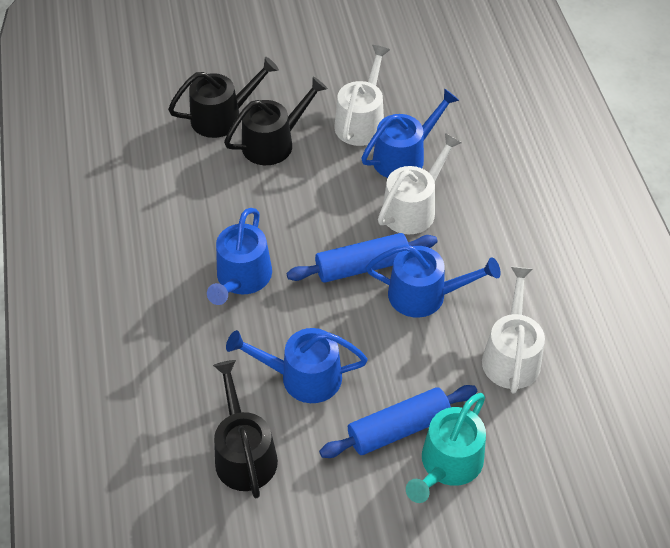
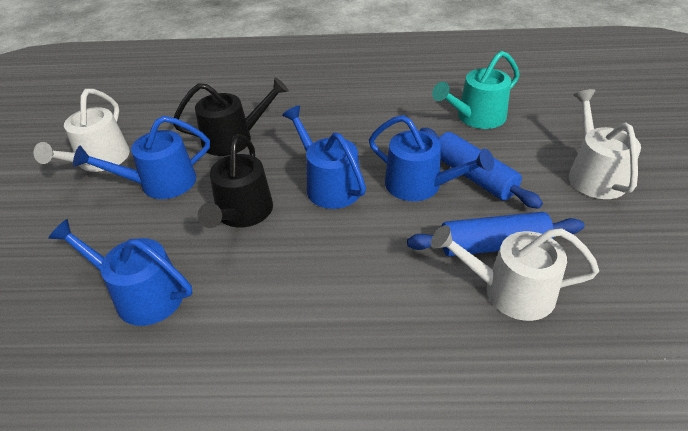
black watering can: [168,57,279,138] [213,360,278,498] [224,77,328,165] = 3 -> [173,77,289,156] [198,134,273,228] = 2

